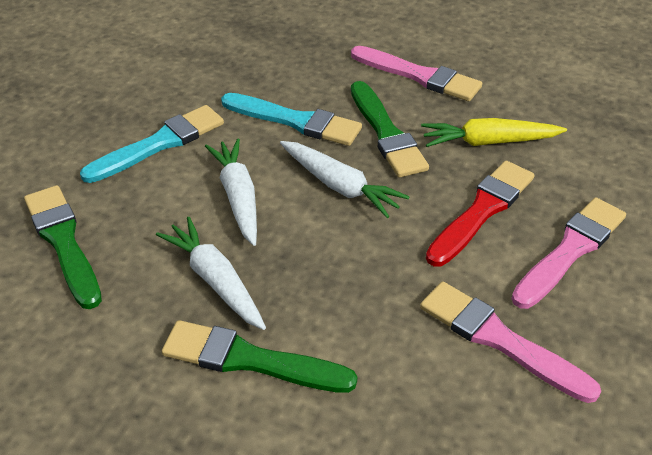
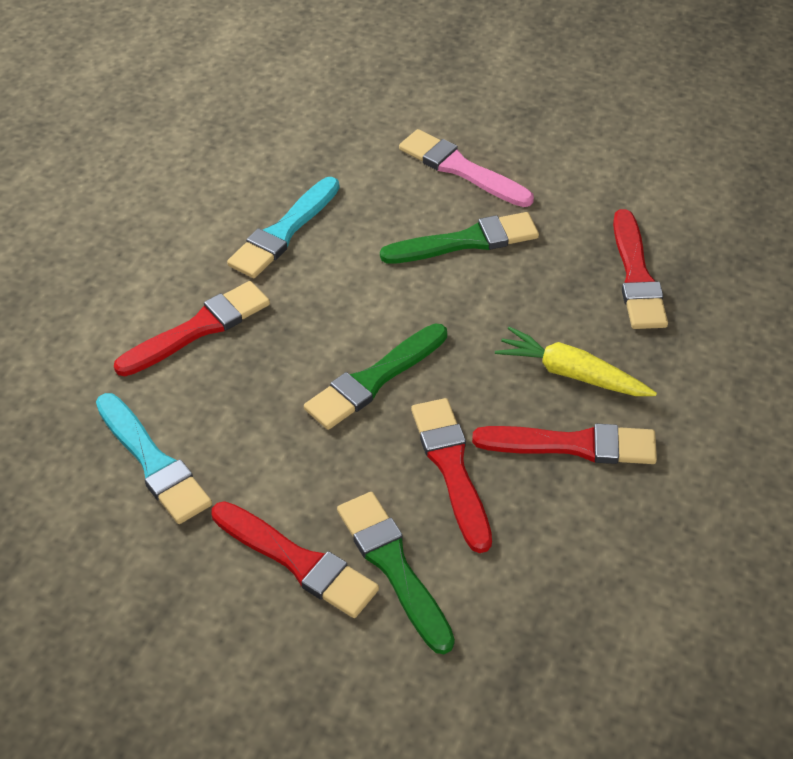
pink brush: [351,46,482,101] [420,282,601,403] [511,197,626,309] = 3 -> [399,129,534,207] = 1
red brush: [426,161,535,267] = 1 -> [114,281,270,376] [212,501,379,618] [411,398,492,553] [472,424,657,464] [613,209,668,329] = 5
white carrot: [156,217,266,330] [205,138,257,246] [280,141,410,218] = 3 -> none = 0

